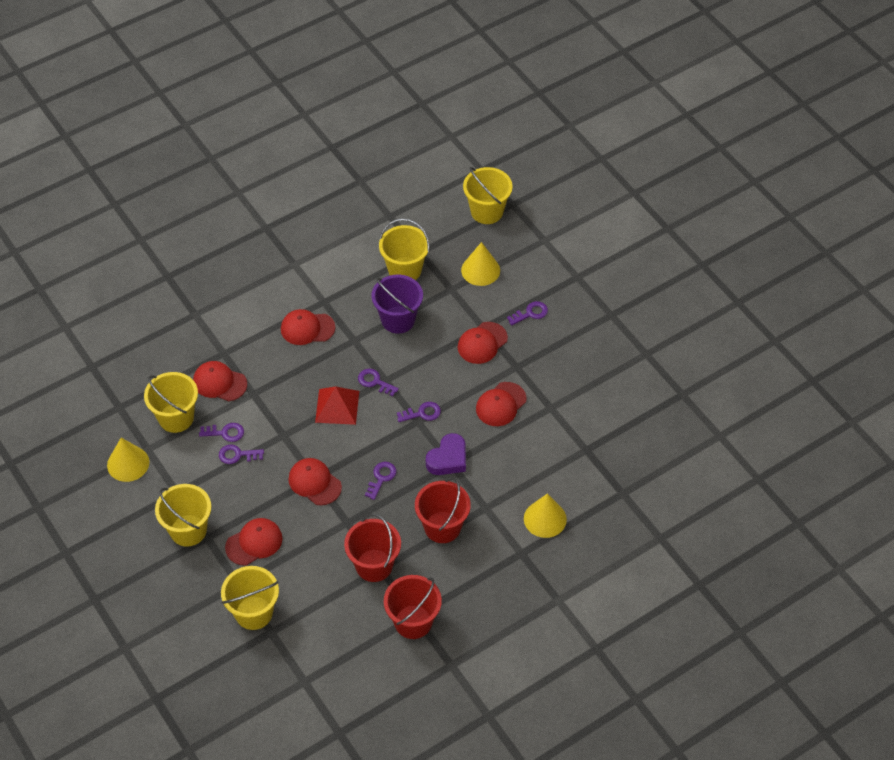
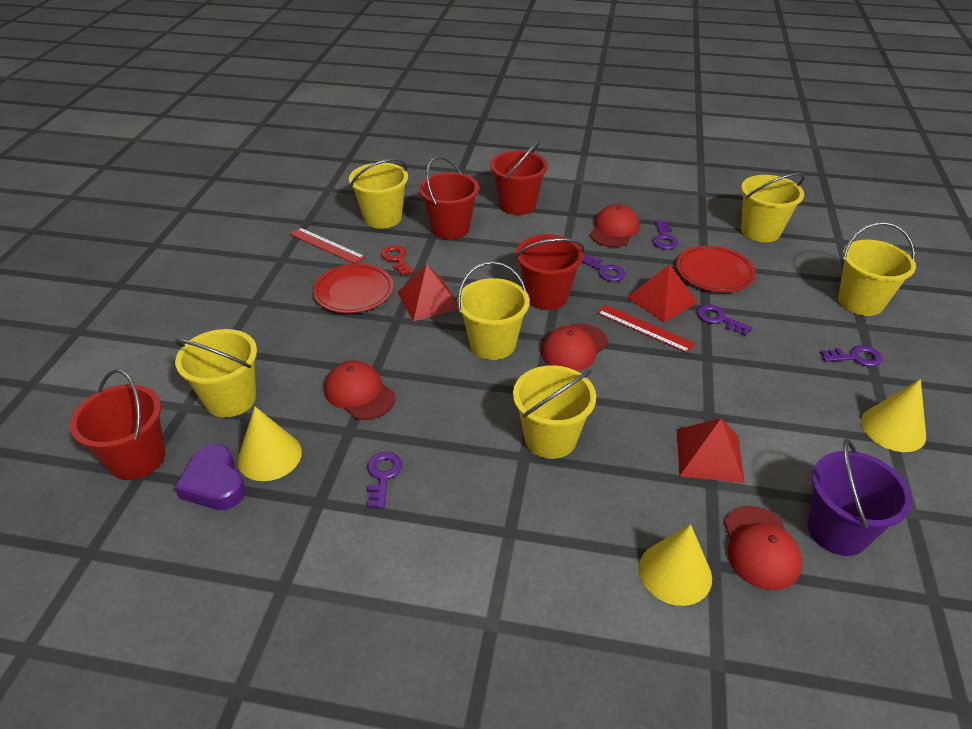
purple key: [199,423,244,442] [219,445,264,464] [358,369,399,397] [365,462,396,500] [397,402,441,422] [507,301,548,325] = 6 -> [367,452,402,508] [582,254,625,282] [653,220,678,250] [697,304,752,336] [820,345,883,367] = 5
red bucket: [344,514,401,582] [384,575,442,639] [415,478,471,543] = 3 -> [70,369,165,480] [419,156,479,240] [490,141,548,215] [515,234,585,310] = 4
red cap: [193,361,247,401] [225,518,283,565] [281,309,335,345] [288,458,342,505] [458,322,508,364] [476,382,527,426] = 6 -> [324,360,395,420] [541,323,608,371] [590,204,640,247] [724,506,802,590] = 4
red key: none = 0 -> [380,245,414,276] = 1
red plate: none = 0 -> [313,264,393,313] [676,246,756,292] = 2
red pyramid: [315,386,359,425] = 1 -> [398,265,458,321] [627,264,698,323] [677,418,745,483] = 3
red ruler: none = 0 -> [290,228,365,264] [597,304,696,353] = 2
yellow bucket: [144,372,198,433] [155,484,211,547] [221,566,279,630] [379,218,430,280] [463,167,513,224] = 5 -> [175,329,257,418] [349,159,408,229] [457,261,530,360] [513,365,596,459] [741,173,805,242] [838,222,916,316] = 6

